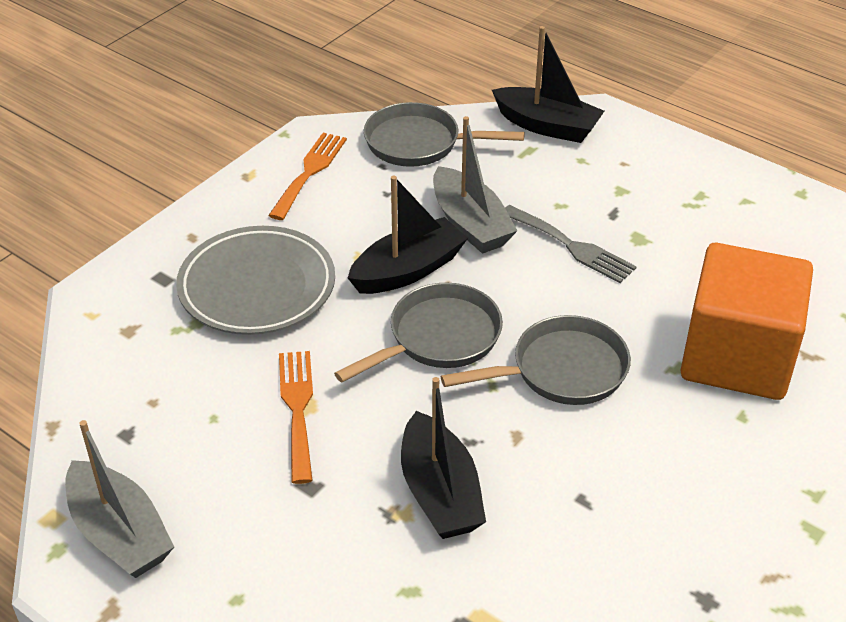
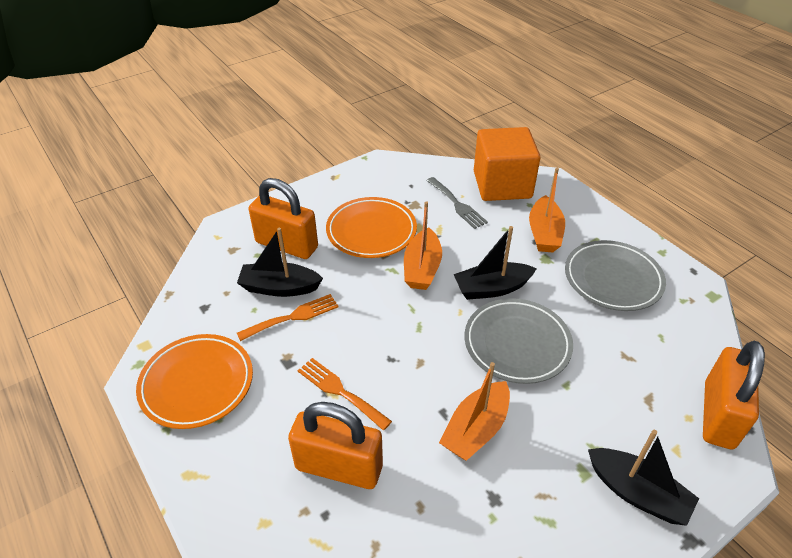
grey boat: [65,420,174,578] [433,116,518,254] = 2 -> none = 0
grey pan: [334,283,503,382] [364,102,525,167] [441,315,631,405] = 3 -> none = 0
grey plate: [176,226,335,335] = 1 -> [465,298,573,384] [565,240,666,311] = 2
orange boat: none = 0 -> [404,201,442,290] [439,362,510,461] [529,168,565,253] = 3
orange padlock: none = 0 -> [249,178,318,259] [288,402,383,489] [703,341,765,449] = 3
orange plate: none = 0 -> [136,334,253,429] [326,197,417,258] = 2

